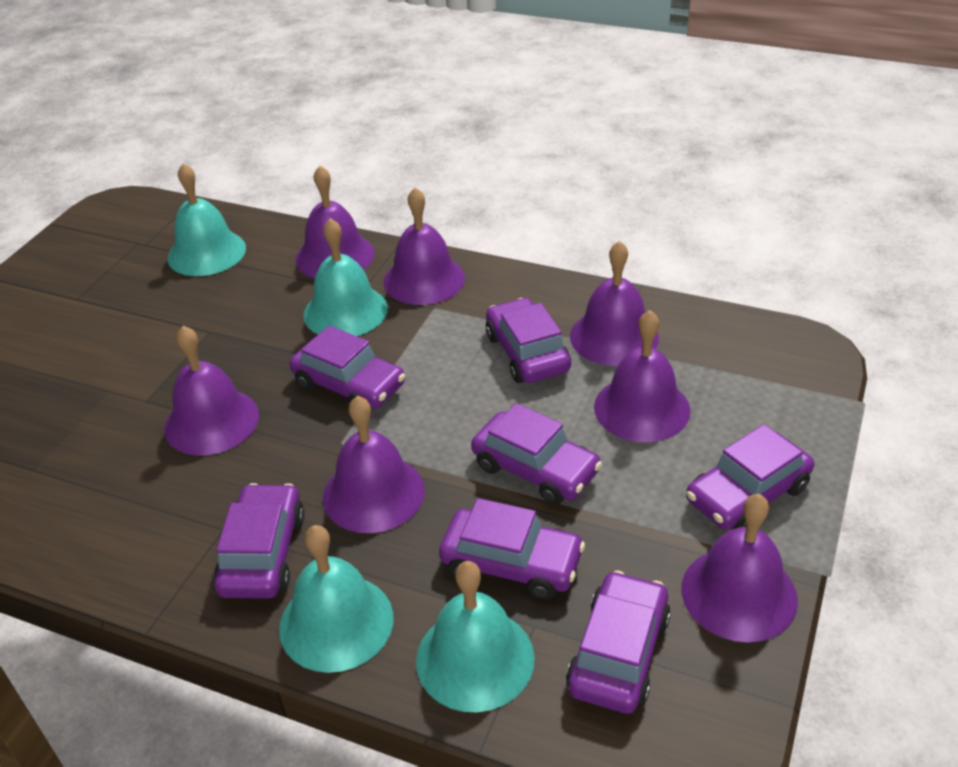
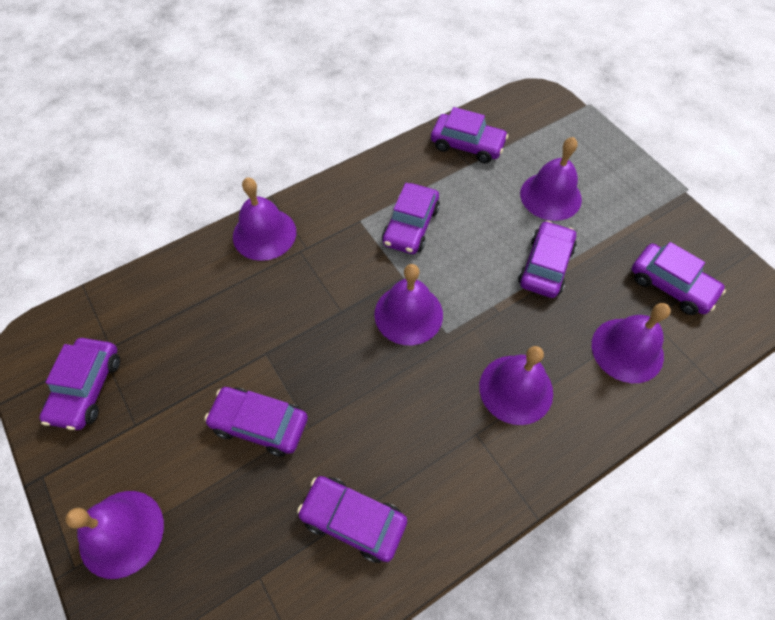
purple bell: [164,326,259,455] [295,166,374,278] [323,396,425,533] [383,187,465,305] [570,241,659,366] [594,310,691,442] [682,494,798,642] = 7 -> [65,491,164,579] [233,177,296,261] [375,264,443,345] [479,346,553,425] [520,137,582,221] [592,303,671,383] = 6
turquoise bell: [168,163,246,276] [279,525,393,673] [303,218,388,336] [416,561,535,712] = 4 -> none = 0

